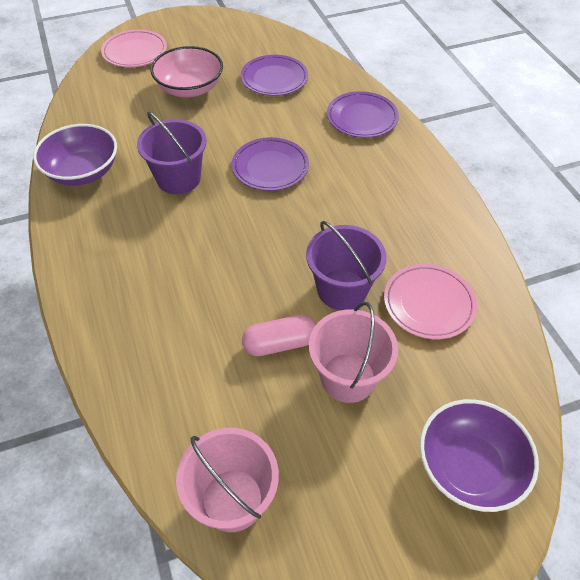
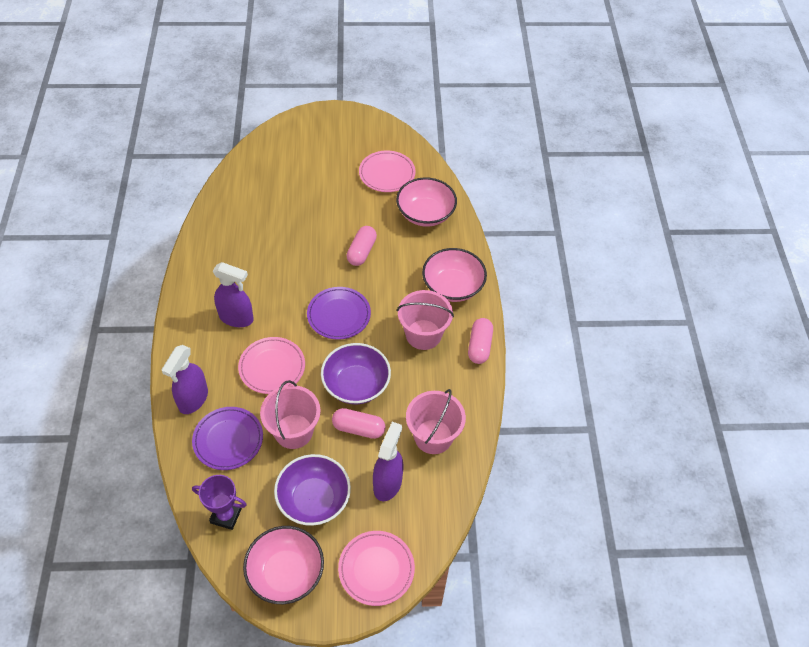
pink bowl: [151,46,223,97] = 1 -> [243,526,324,604] [396,177,457,227] [422,248,487,302] = 3
pink bucket: [176,428,279,532] [309,302,398,403] = 2 -> [260,380,321,449] [397,290,454,350] [406,389,466,454] = 3
pink capsule: [242,315,316,356] = 1 -> [332,408,386,439] [347,226,377,266] [468,318,493,364] = 3
pink plate: [101,29,167,67] [384,264,477,339] = 2 -> [238,337,305,394] [338,531,415,606] [359,150,416,192] = 3
purple bucket: [137,111,207,194] [306,221,387,310] = 2 -> none = 0
purple plate: [232,137,309,191] [241,55,308,96] [327,91,399,138] = 3 -> [192,407,263,470] [307,287,371,340] = 2
purple spray bottle: none = 0 -> [161,345,208,414] [213,262,254,327] [373,422,403,501] = 3
purple trophy: none = 0 -> [192,475,247,530] = 1

